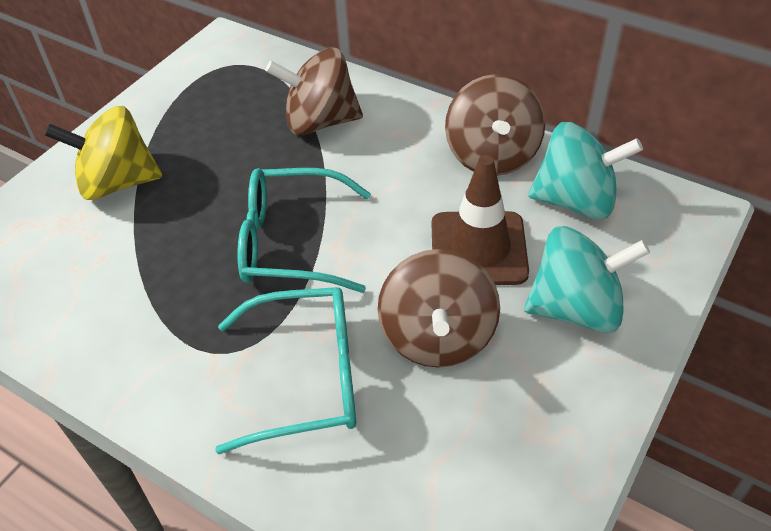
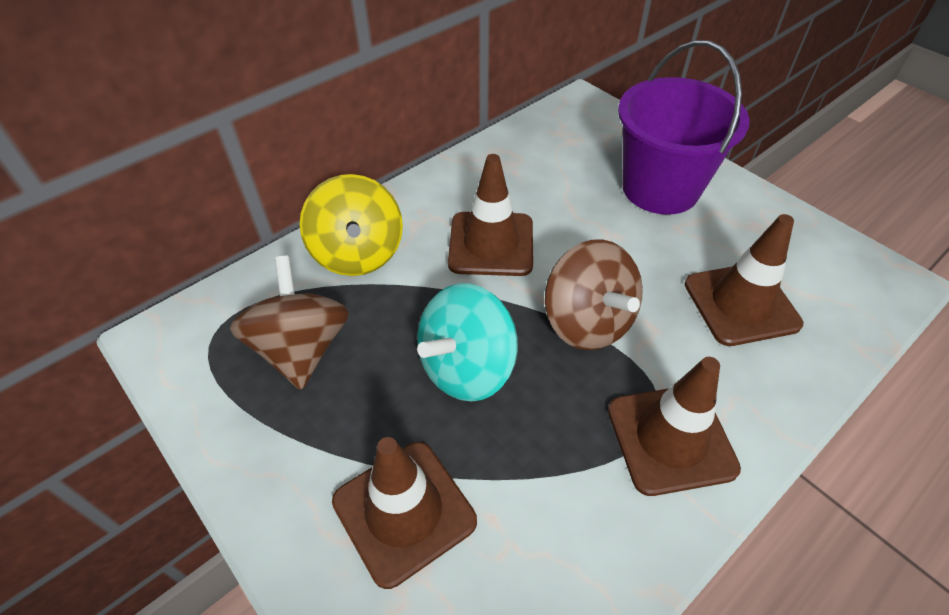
brown spinning top: [266,48,363,135] [378,249,500,368] [445,74,545,176] = 3 -> [230,256,349,390] [545,239,643,350] = 2
brown traffic cone: [432,155,529,285] = 1 -> [332,437,477,589] [448,154,533,276] [608,357,741,496] [685,214,803,346] = 4
purple bucket: none = 0 -> [618,40,750,215] = 1
turquoise glasses: [215,287,356,454] [238,168,371,293] = 2 -> none = 0
turquoise spinning top: [524,226,650,333] [528,122,643,220] = 2 -> [417,283,518,402] = 1

